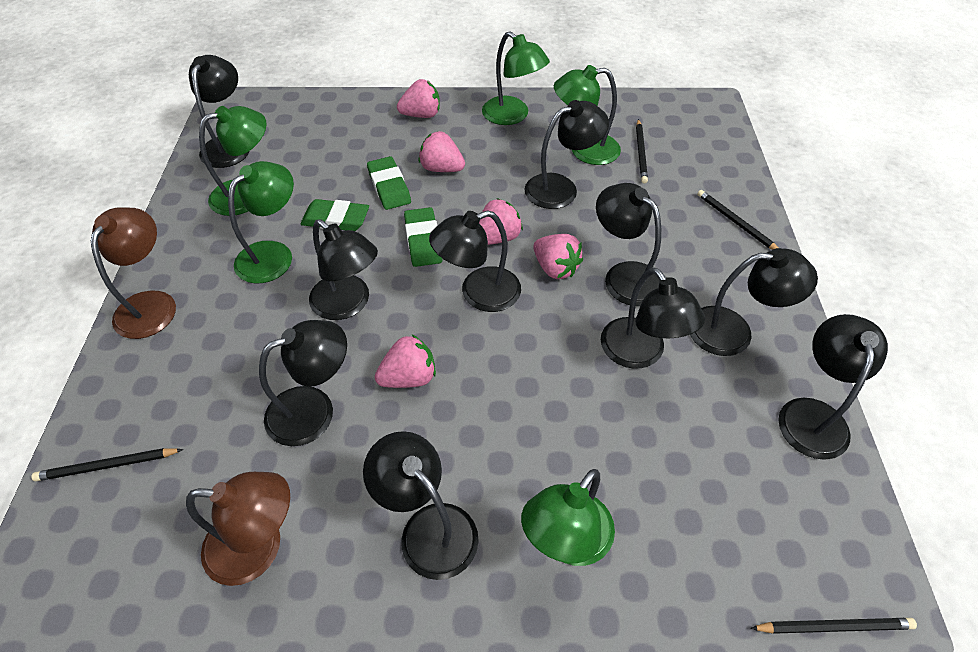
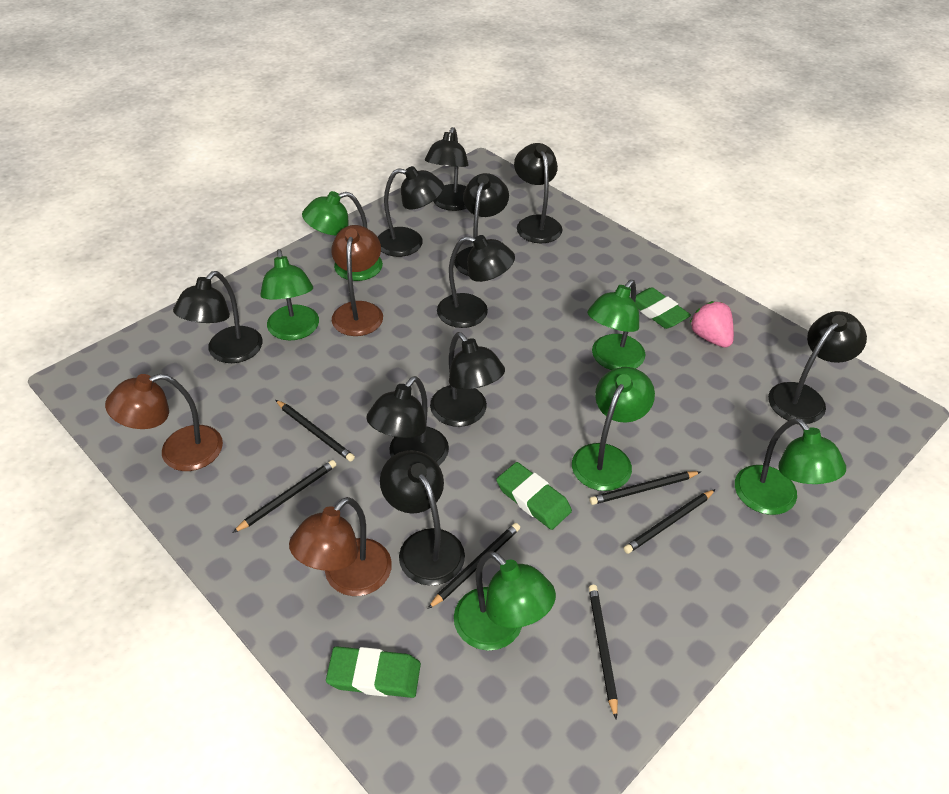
black pencil: [31,448,183,481] [636,119,648,183] [697,190,778,250] [750,618,917,634] = 4 -> [233,460,336,533] [275,400,355,462] [428,523,520,609] [589,471,700,505] [589,585,618,720] [624,489,716,554] = 6
brown lamp: [91,207,176,339] [186,472,290,586] = 2 -> [105,374,223,471] [289,497,392,596] [331,225,383,336] = 3
green lamp: [199,106,266,216] [228,161,294,283] [482,31,550,125] [521,469,615,566] [554,65,621,165] = 5 -> [260,249,319,341] [302,191,383,281] [454,551,556,651] [572,367,655,491] [587,280,645,370] [735,418,846,515] = 6
pink strawberry: [375,335,436,388] [397,79,440,118] [419,131,465,172] [479,198,523,245] [533,234,583,279] = 5 -> [690,301,734,348] = 1

